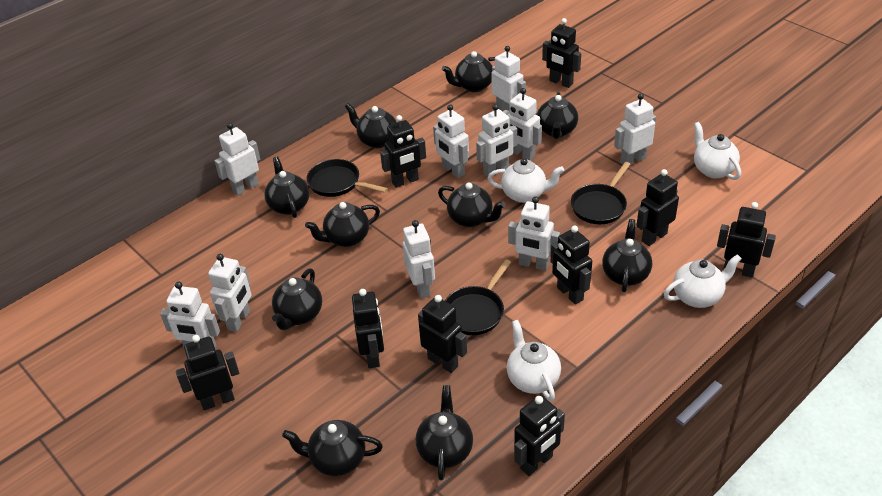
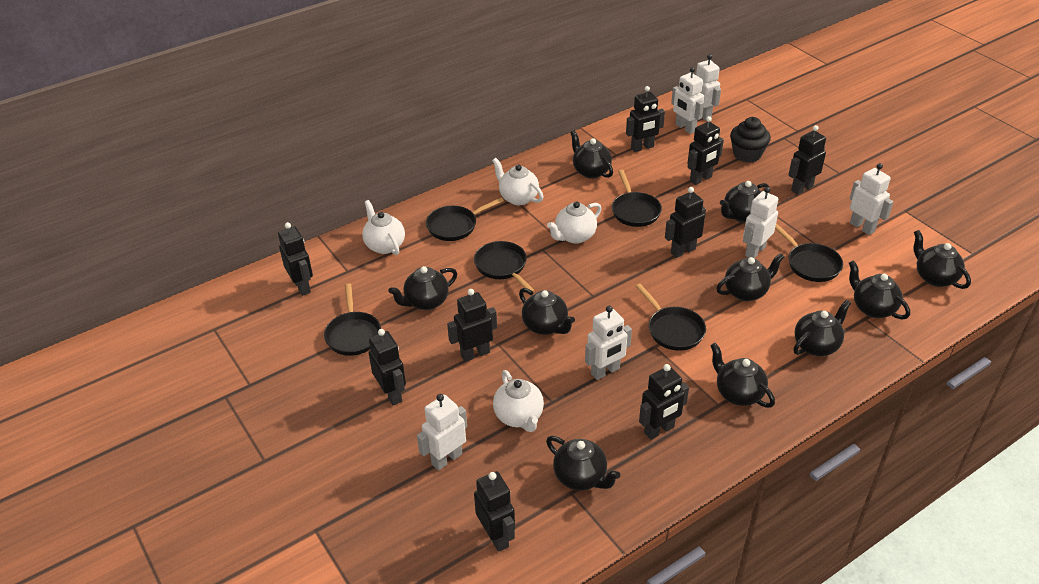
black cupcake: none = 0 -> [730,117,771,163] = 1
black pan: [307,159,388,197] [445,259,511,335] [571,162,631,224] = 3 -> [324,283,381,356] [426,198,504,241] [474,241,535,293] [612,170,662,227] [635,284,706,351] [775,223,843,282] = 6
white robot: [160,282,220,350] [208,254,252,332] [214,123,260,196] [402,220,435,299] [433,104,469,178] [476,104,517,177] [491,46,526,111] [503,88,542,160] [508,197,560,271] [614,93,656,165] = 10 -> [417,394,467,471] [585,306,632,380] [671,67,704,134] [695,54,721,121] [743,187,778,258] [850,163,893,235] = 6

